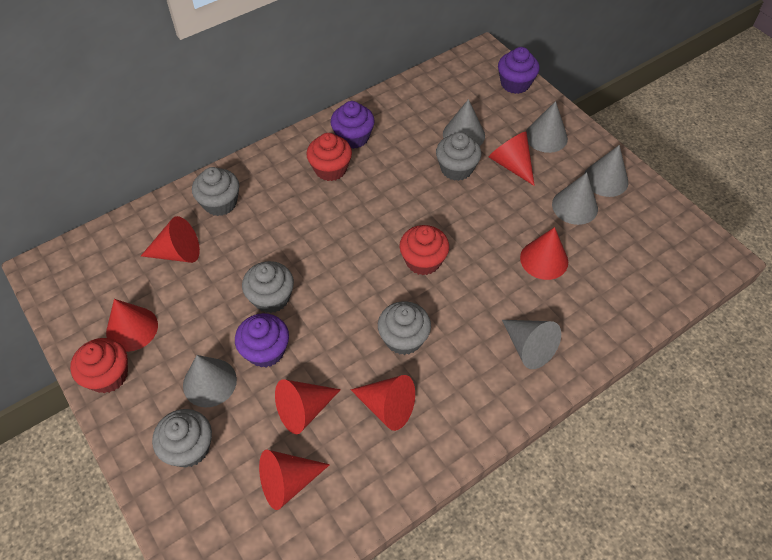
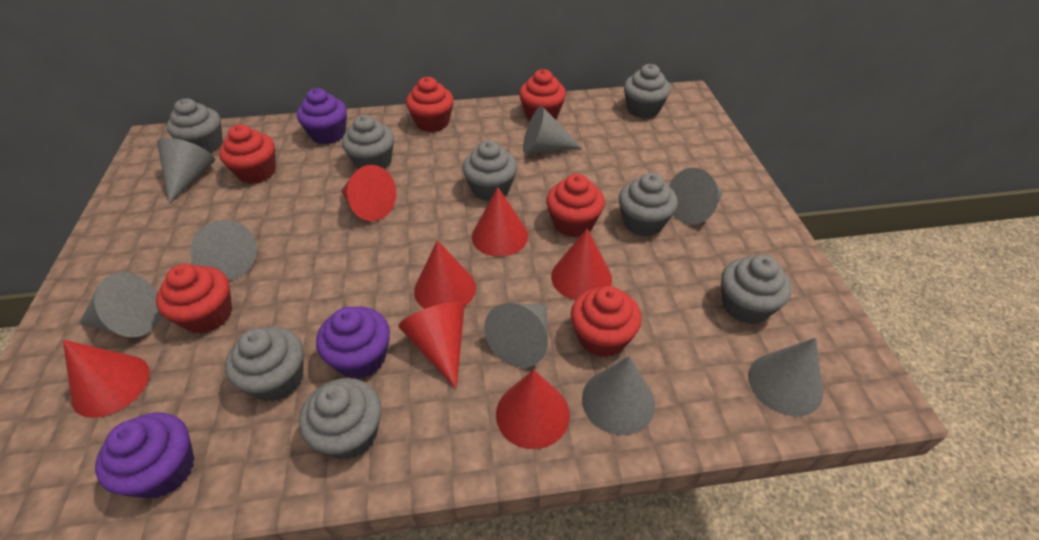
grey cone: [183,355,237,407] [443,99,485,146] [502,320,561,369] [526,101,568,153] [552,172,598,225] [584,145,628,197] = 6 -> [79,272,161,337] [157,138,215,204] [191,220,257,280] [484,303,548,367] [523,106,582,154] [582,356,655,435] [669,168,722,225] [748,338,823,416] = 8
grey cupcake: [152,409,212,468] [192,167,239,216] [242,261,294,313] [378,301,431,355] [436,132,481,181] = 5 -> [166,98,223,153] [225,327,304,402] [299,378,381,460] [342,115,394,169] [463,140,517,201] [619,173,678,236] [624,64,671,118] [721,255,791,324] = 8
red cupcake: [70,338,128,393] [306,133,352,181] [399,225,449,275] = 3 -> [156,264,232,334] [219,124,276,184] [406,77,454,132] [519,69,566,121] [546,174,605,237] [571,286,642,357] = 6

